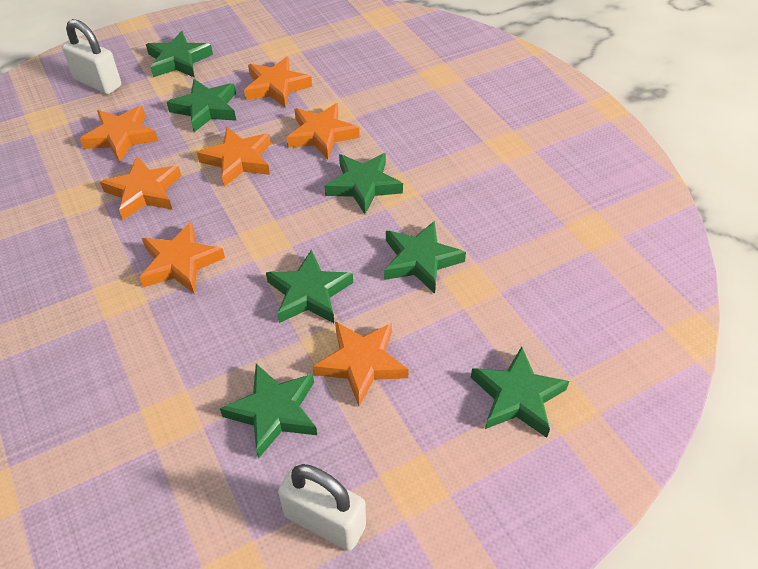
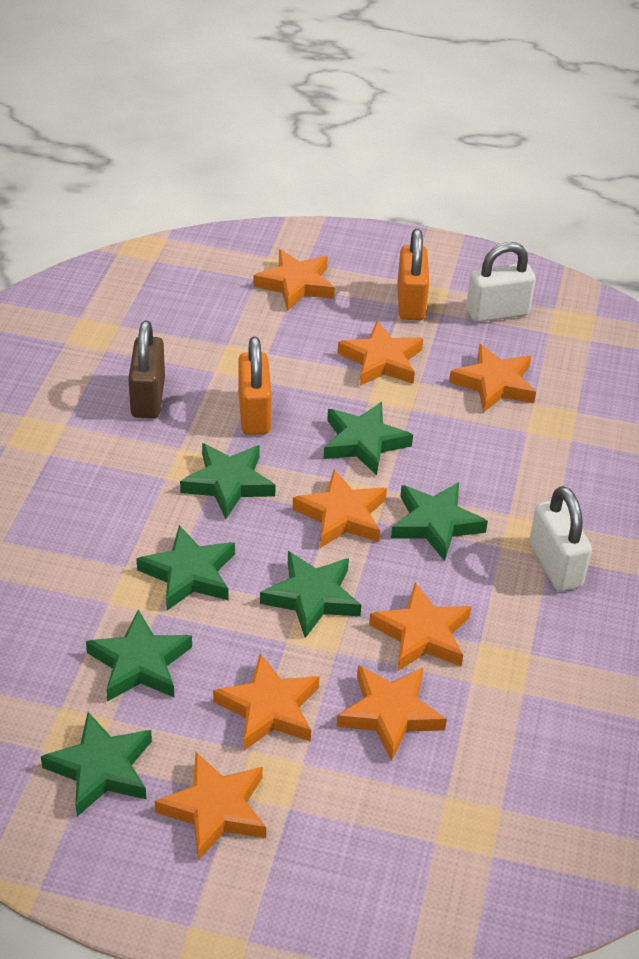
brown padlock: none = 0 -> [128,321,165,418] = 1
orange padlock: none = 0 -> [239,336,272,435] [397,229,429,320] = 2
orange star: [80,106,158,162] [100,156,181,220] [140,221,225,294] [197,127,271,187] [244,57,312,108] [286,103,359,159] [313,321,409,406] = 7 -> [155,752,266,861] [213,654,320,750] [253,249,335,311] [292,469,387,548] [337,665,447,761] [338,321,423,386] [369,583,471,671] [449,344,536,413] = 8

